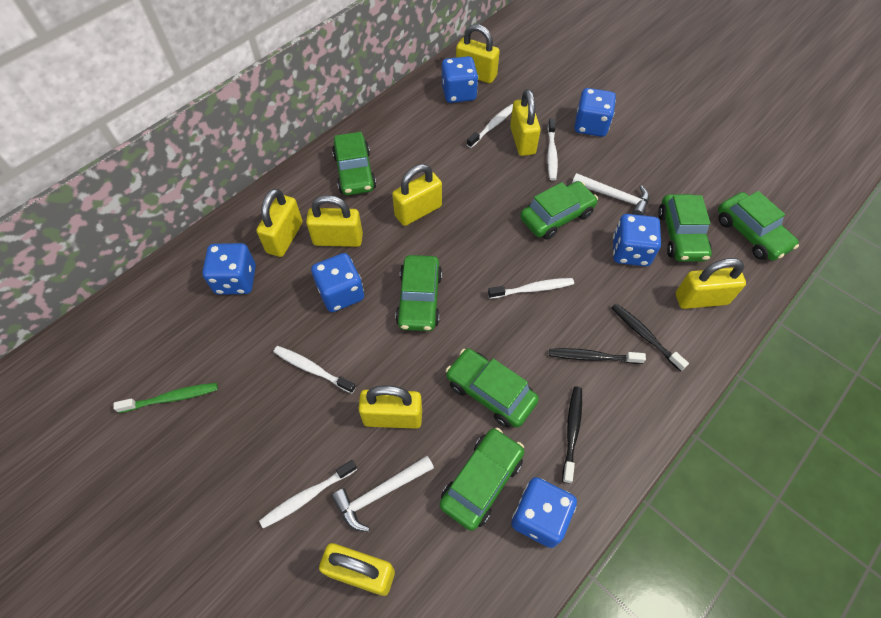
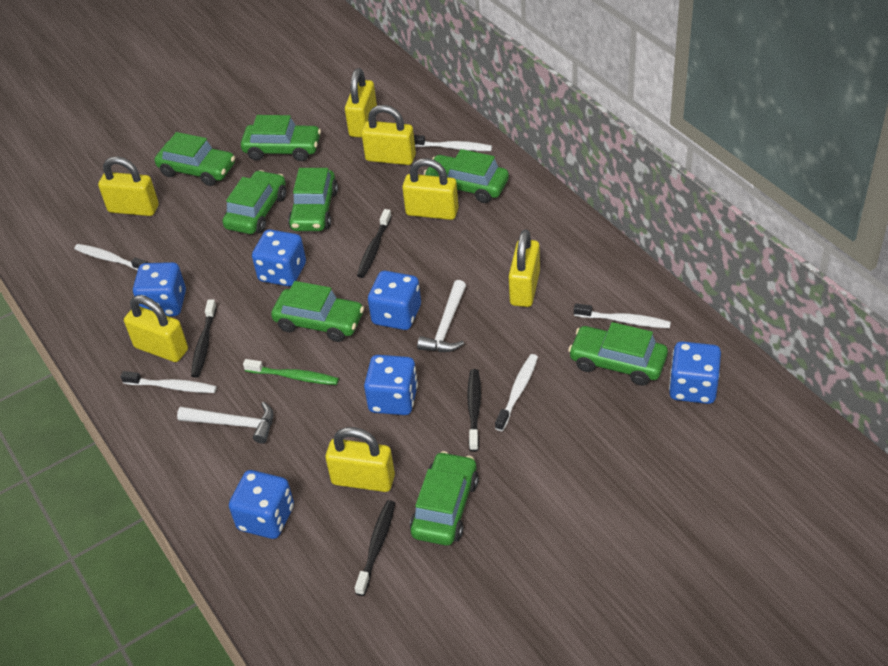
black toothbrush: [549,348,646,364] [562,386,582,484] [611,303,689,371] = 3 -> [191,299,217,378] [355,500,395,596] [357,209,392,278] [467,369,481,452] = 4
green car: [332,132,376,195] [395,255,442,331] [440,428,525,531] [445,348,539,428] [520,181,598,240] [658,194,712,262] [718,191,799,261] = 7 -> [154,132,235,186] [222,170,286,234] [241,115,321,161] [271,281,364,342] [288,168,338,231] [410,451,479,546] [424,149,509,203] [568,322,668,386] = 8
yellow padlock: [256,188,303,257] [306,195,363,247] [319,543,395,596] [358,385,422,429] [392,164,442,226] [456,24,500,83] [510,89,541,156] [676,258,746,309] = 8 -> [98,156,159,216] [124,295,188,362] [325,427,395,492] [345,68,377,138] [361,105,416,165] [402,158,459,220] [509,229,540,307] = 7

